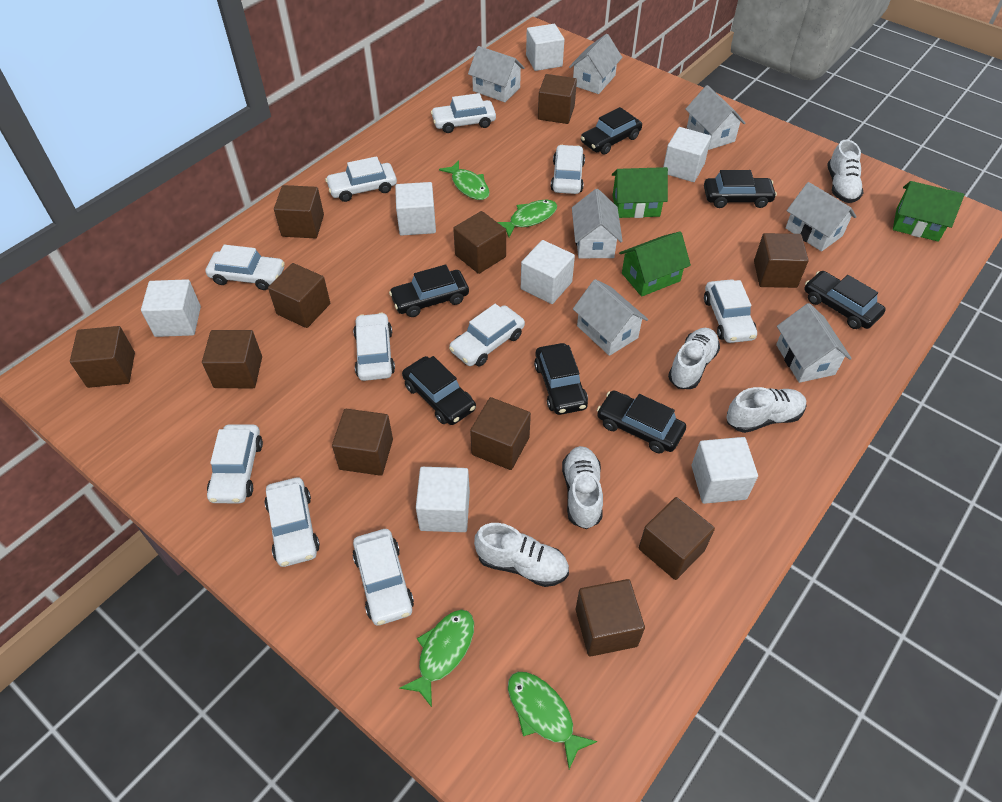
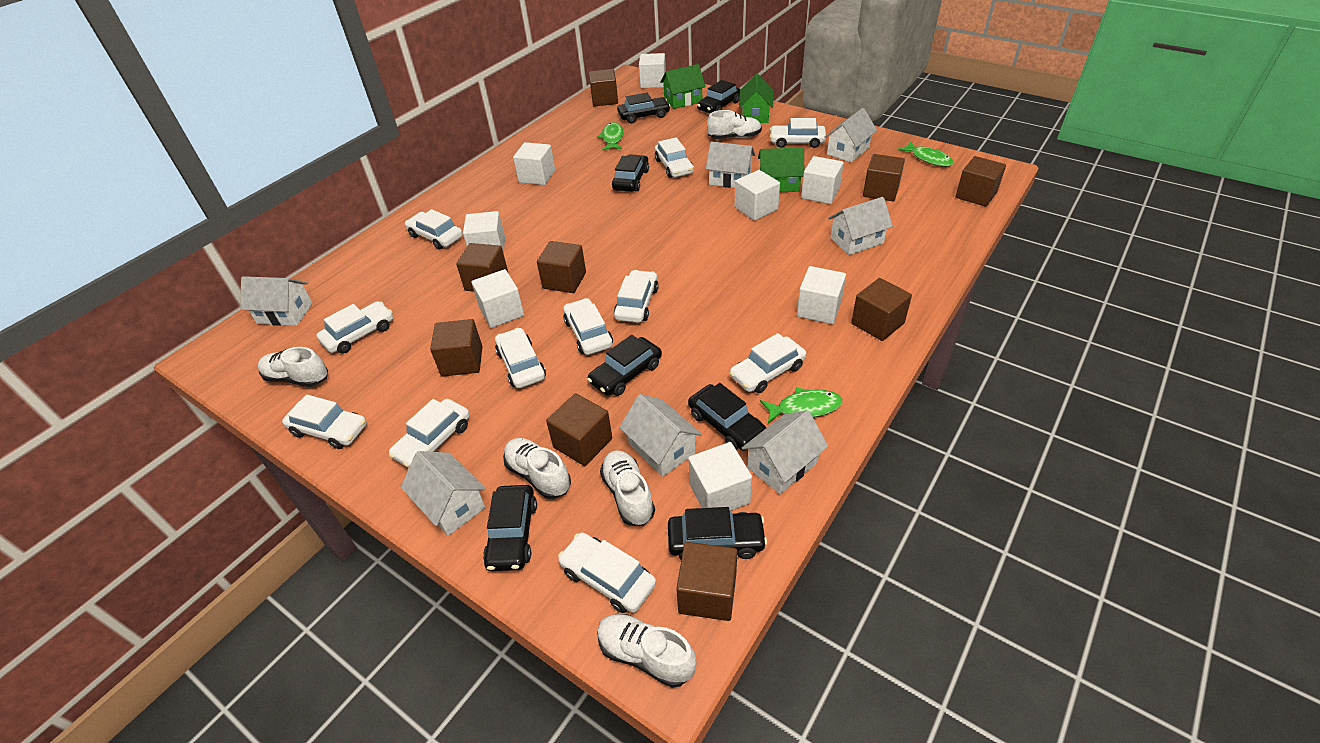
brown cube: [70,326,135,388] [202,330,262,388] [268,263,330,328] [274,185,324,238] [332,409,393,476] [453,211,506,274] [470,397,531,470] [538,74,577,124] [576,579,645,657] [639,497,715,580] [754,233,809,288] = 11 -> [430,319,482,377] [456,243,508,292] [537,241,586,293] [546,393,612,466] [589,69,618,107] [676,542,737,621] [851,278,912,341] [863,154,905,201] [955,156,1006,207] = 9
green fish: [399,610,474,707] [439,160,490,200] [497,200,557,237] [508,672,598,769] = 4 -> [597,122,624,150] [760,387,842,424] [898,141,953,167] = 3
white car: [205,245,285,290] [207,424,263,503] [265,477,320,567] [325,156,397,202] [352,529,414,626] [353,313,395,381] [431,93,496,133] [449,304,525,367] [551,145,585,194] [704,279,757,343] = 10 -> [282,394,367,449] [317,301,393,353] [389,399,470,468] [405,209,463,250] [495,328,546,388] [558,532,656,613] [563,298,613,355] [614,270,659,323] [655,138,694,178] [730,333,806,393] [770,118,826,148] = 11
white cube: [141,279,201,337] [395,182,436,236] [416,467,470,532] [521,240,575,304] [526,24,564,71] [663,127,711,182] [691,437,758,504] = 7 -> [463,211,505,254] [471,269,524,328] [513,142,555,185] [639,53,666,88] [688,442,752,511] [735,170,780,221] [797,266,846,324] [801,156,844,204] = 8

